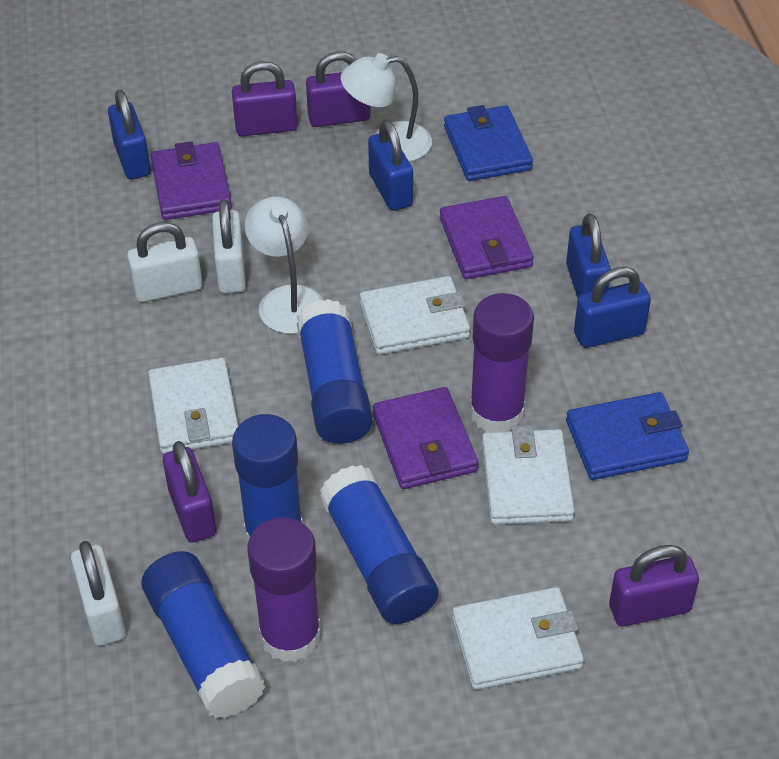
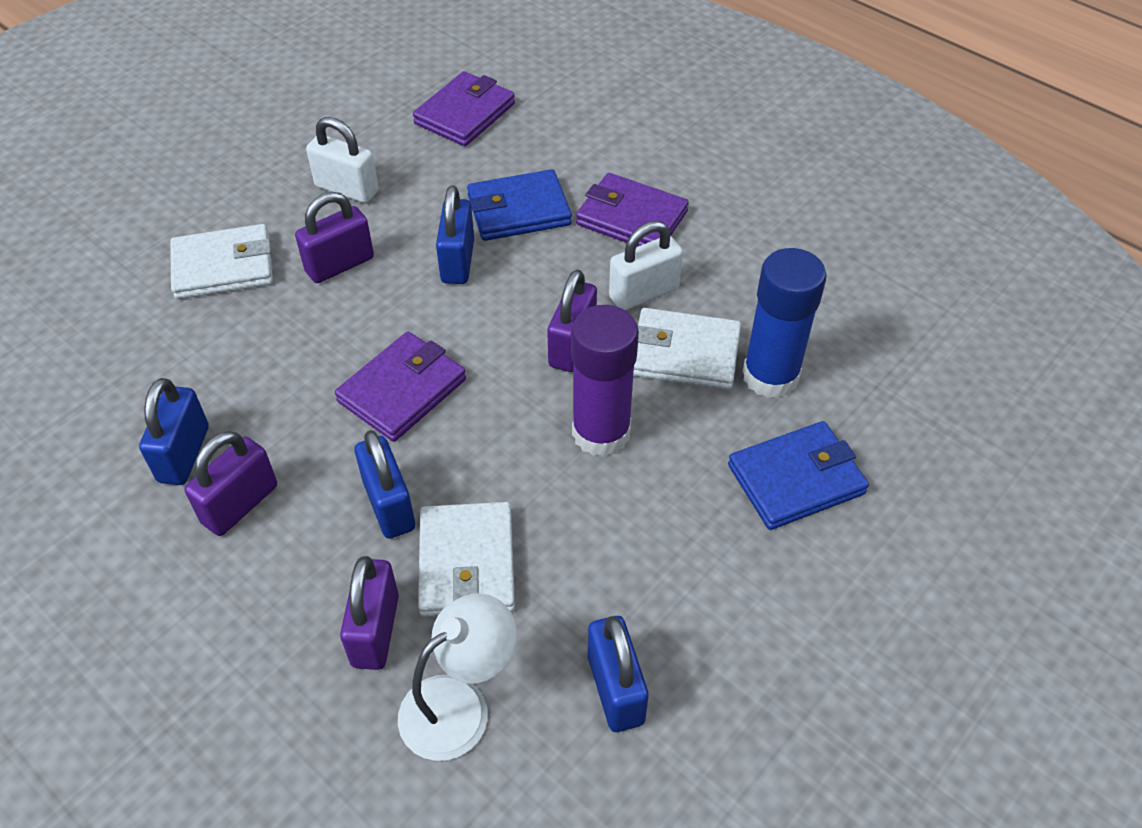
blue glue stick: [142,551,266,718] [232,414,303,541] [297,299,373,444] [320,465,438,624] = 4 -> [742,248,827,398] = 1
purple glue stick: [248,517,321,662] [469,293,534,432] = 2 -> [571,305,639,457] = 1
white lamp: [245,196,324,334] [341,53,432,162] = 2 -> [398,593,517,761] = 1
white padlock: [71,541,126,646] [127,222,203,302] [212,199,246,293] = 3 -> [306,117,379,203] [609,221,683,311] = 2
white wallet: [148,358,238,454] [360,276,470,355] [452,587,584,690] [482,426,575,525] = 4 -> [170,224,273,299] [418,502,515,617] [633,308,741,390] = 3

